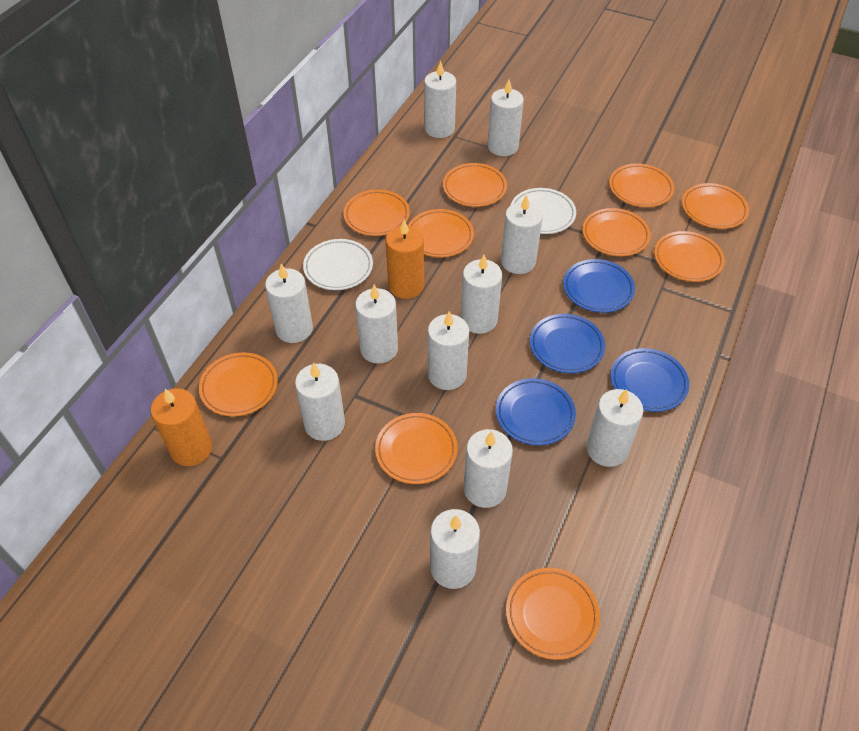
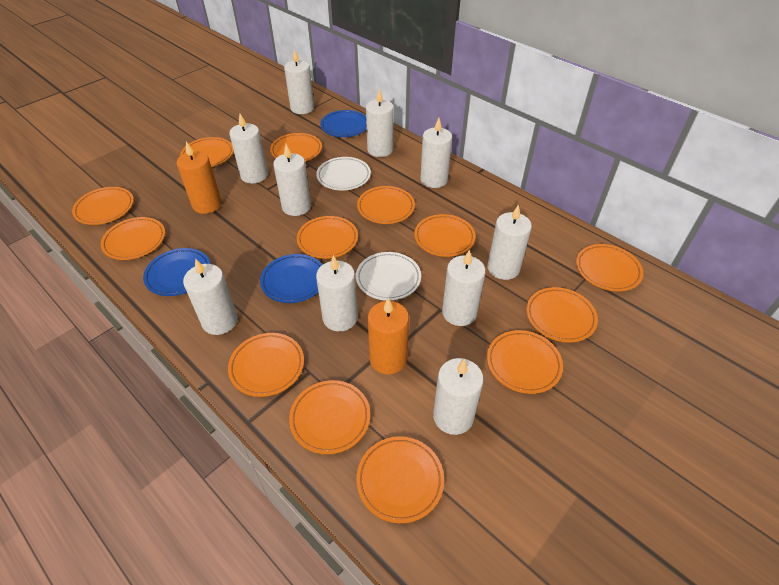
blue plate: [496,378,576,445] [530,314,605,373] [563,259,635,313] [611,348,689,412] = 4 -> [143,248,210,296] [260,254,322,303] [320,110,367,137] = 3
orange plate: [199,352,278,417] [344,190,410,236] [375,413,457,484] [408,209,474,257] [443,163,507,207] [506,568,600,660] [582,208,651,256] [609,163,674,207] [654,231,725,282] [682,183,749,229] = 10 -> [72,187,134,225] [101,217,165,260] [180,137,234,167] [228,333,304,397] [270,133,322,162] [289,380,370,454] [297,216,358,259] [356,436,444,523] [357,186,415,224] [414,214,476,257] [487,330,563,394] [526,287,598,343] [576,244,643,291] = 13
white candle: [265,264,313,343] [295,362,345,441] [355,285,398,364] [424,60,456,138] [428,311,469,390] [430,509,480,589] [461,255,502,334] [464,429,513,508] [488,79,524,156] [501,194,543,274] [586,389,643,467] = 11 -> [183,258,238,335] [229,114,268,184] [273,144,311,216] [284,49,314,114] [316,255,358,332] [366,88,394,157] [420,118,452,188] [433,358,484,435] [442,250,486,326] [487,204,532,280] = 10

